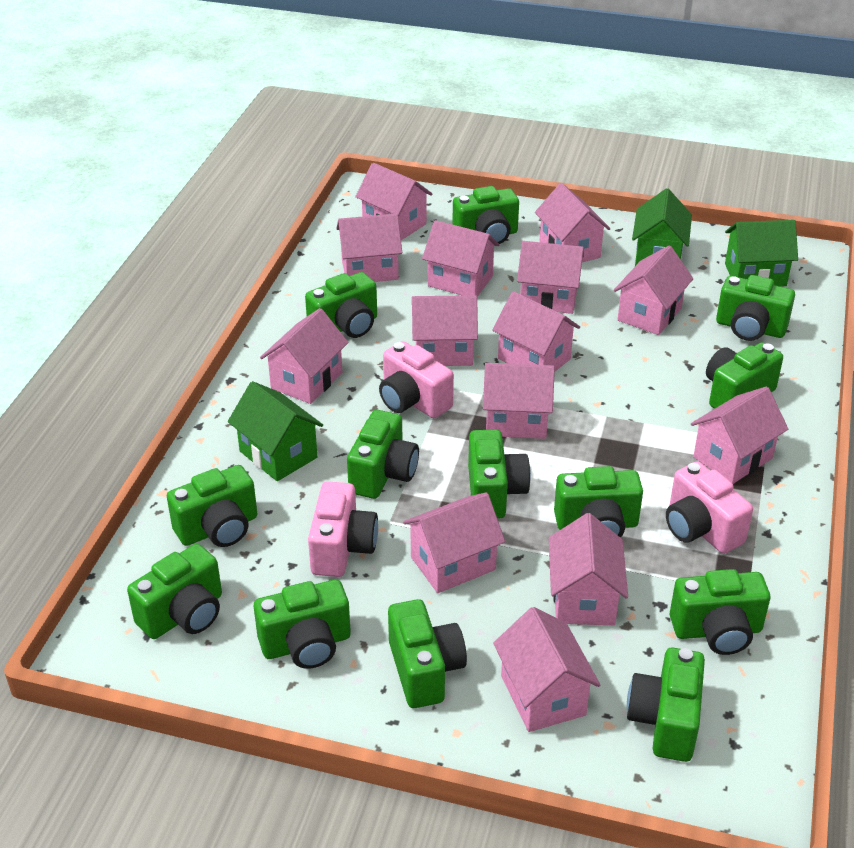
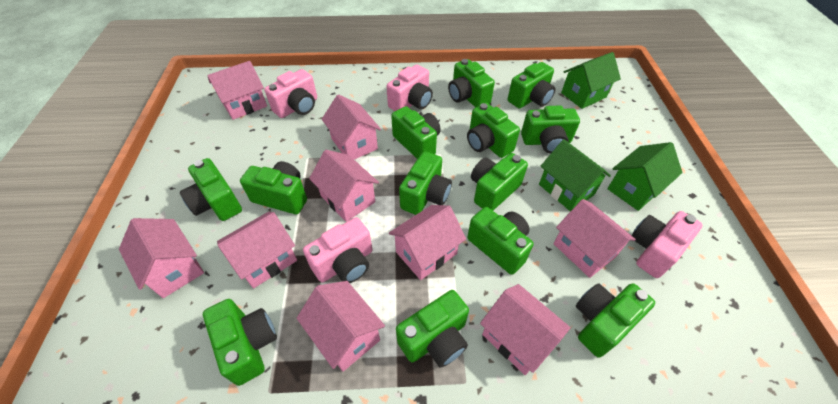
pink camera: [308,481,378,577] [379,341,454,418] [666,461,753,554] = 3 -> [264,69,317,118] [303,217,373,283] [387,64,433,111] [631,211,702,278] = 4
pink house: [260,308,348,404] [336,213,402,282] [355,163,433,240] [403,492,505,593] [412,295,478,366] [422,220,500,296] [483,363,555,439] [492,291,580,371] [493,607,600,732] [517,241,584,314] [535,183,611,262] [549,513,628,625] [614,246,693,335] [691,387,788,484] = 14 -> [119,218,204,298] [207,61,267,120] [217,212,297,289] [297,281,385,372] [309,150,379,222] [322,94,381,160] [389,205,466,280] [480,284,571,375] [554,199,636,278] = 9

